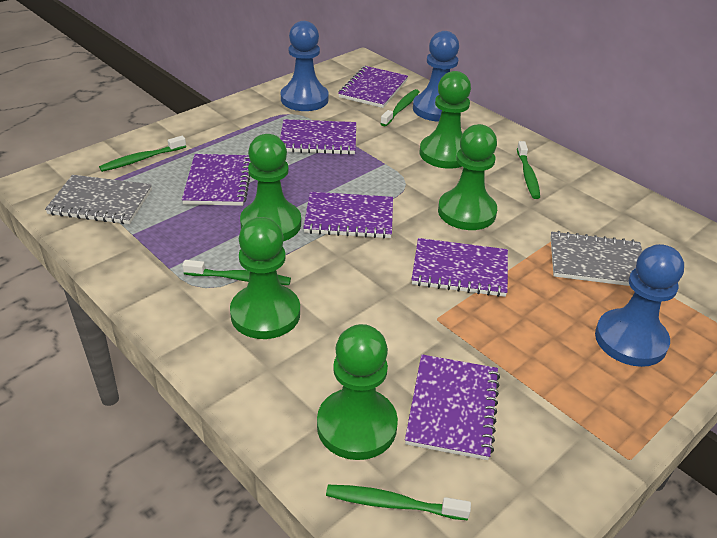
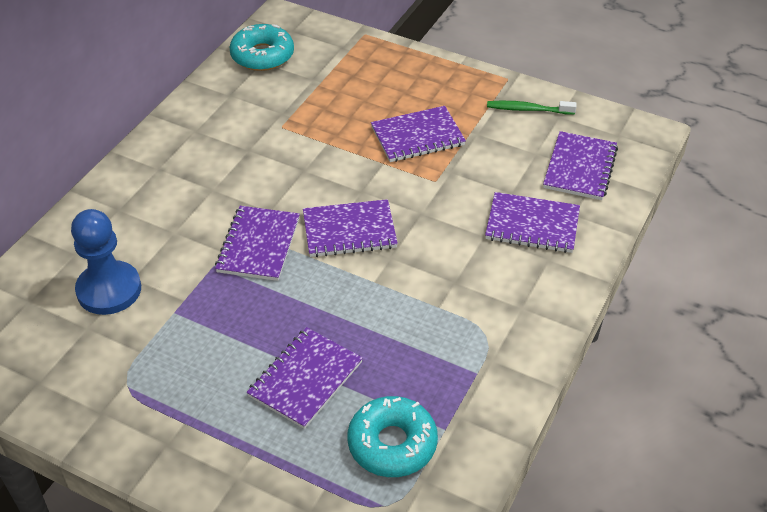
blue pawn: [281,21,329,111] [413,31,459,121] [595,244,684,367] = 3 -> [71,209,141,315] = 1
green pawn: [230,217,300,339] [240,134,301,241] [317,324,398,460] [420,71,471,169] [438,124,497,230] = 5 -> none = 0
green toothbrush: [99,136,186,172] [182,260,291,285] [326,485,471,520] [380,89,420,127] [517,141,540,199] = 5 -> [487,101,577,115] = 1
grey notebook: [45,175,152,224] [551,231,642,286] = 2 -> none = 0
turquoise donut: none = 0 -> [230,24,294,71] [348,396,438,477] = 2

